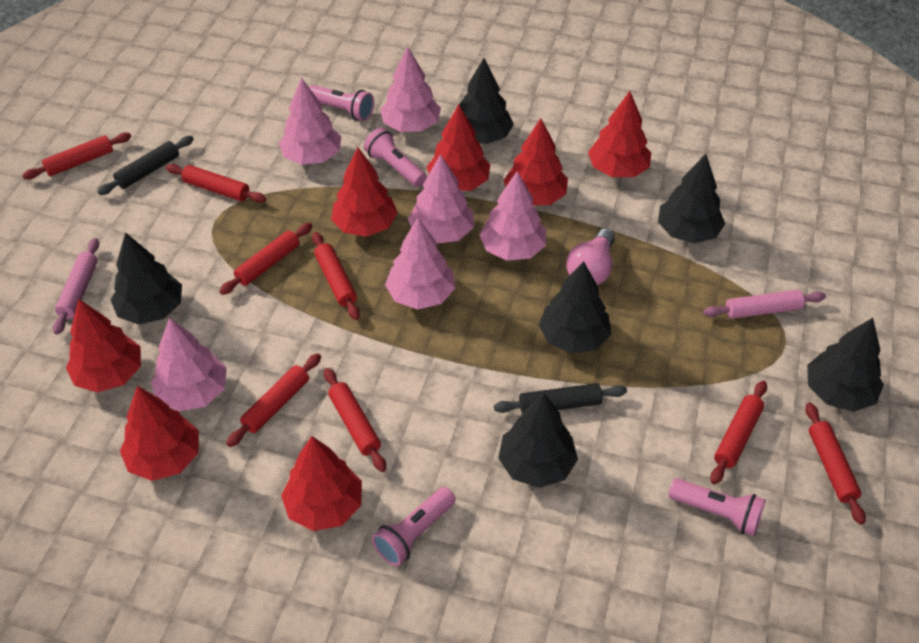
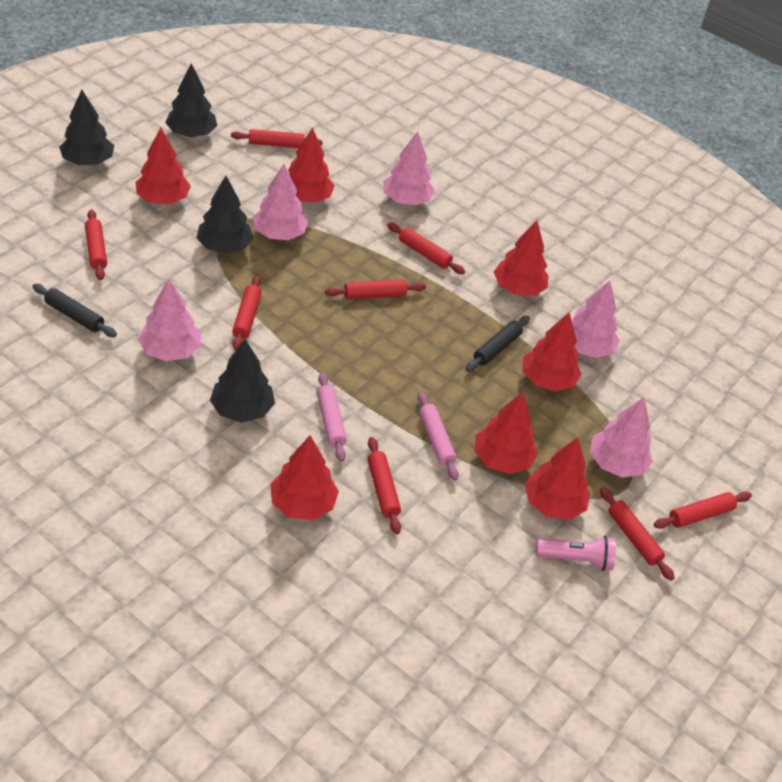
black tree: [111,232,182,325] [459,58,514,144] [498,393,578,488] [539,261,611,354] [658,154,725,243] [807,318,884,412] = 6 -> [59,90,114,165] [165,63,217,137] [196,176,254,254] [210,339,275,423] = 4
pink flashlight: [309,85,374,121] [364,128,426,187] [372,487,456,566] [669,478,766,536] = 4 -> [536,536,616,571] = 1
pink light bulb: [567,228,615,285] = 1 -> none = 0
pink tree: [151,318,227,412] [279,78,341,165] [380,47,441,132] [385,218,455,310] [408,154,474,244] [479,171,546,261] = 6 -> [138,279,201,361] [253,164,308,240] [383,131,435,205] [571,280,620,358] [590,397,653,478] = 5

